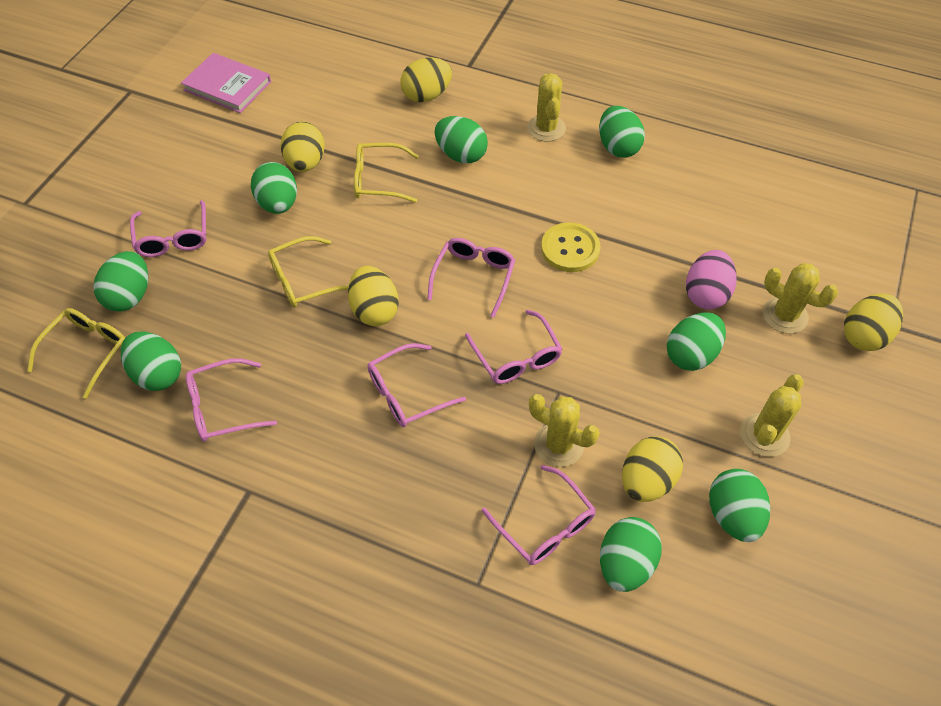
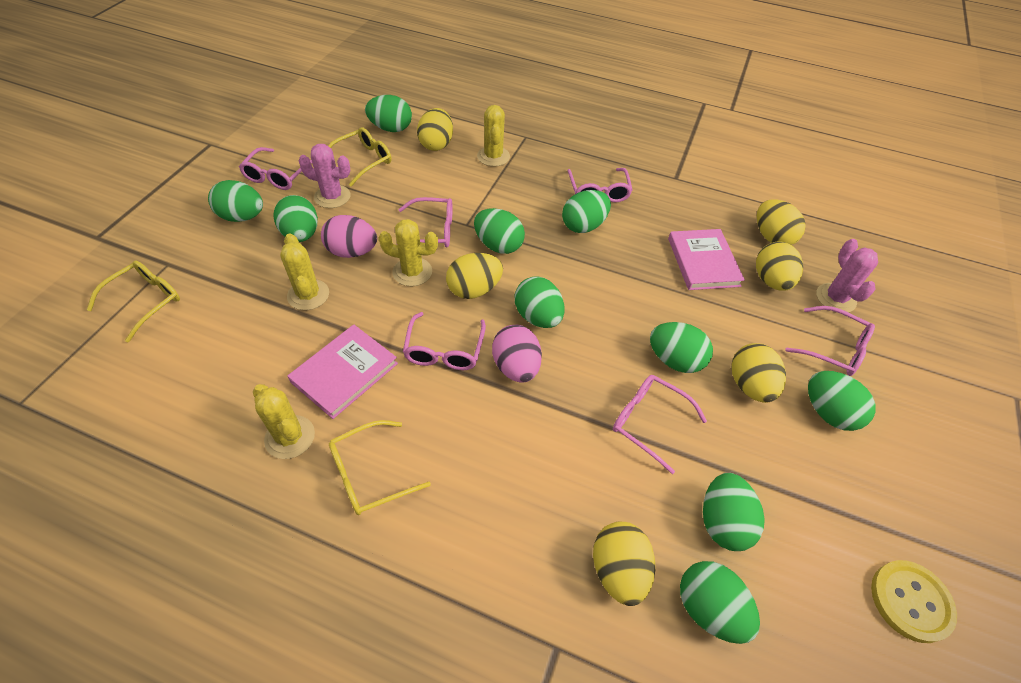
green egg: [93,251,148,312] [121,331,181,391] [251,162,297,214] [435,116,488,163] [599,106,645,158] [600,517,662,592] [667,312,726,371] [709,469,770,542] = 8 -> [208,180,263,222] [274,195,318,242] [365,95,412,132] [474,208,525,254] [515,276,565,328] [562,190,611,233] [650,322,713,373] [680,561,760,644] [703,473,765,551] [808,371,876,431] = 10
pink book: [181,53,271,113] = 1 -> [288,324,398,419] [668,229,745,290] = 2
pink cactus: none = 0 -> [298,144,351,208] [816,239,878,312] = 2
pink egg: [686,250,737,309] = 1 -> [321,215,377,258] [492,325,542,383] = 2
yellow egg: [280,121,325,172] [348,266,399,326] [401,58,452,102] [622,436,683,502] [844,293,903,351] = 5 -> [417,108,453,151] [446,253,503,299] [593,522,655,606] [732,343,786,403] [756,241,803,291] [757,199,806,245] = 6

